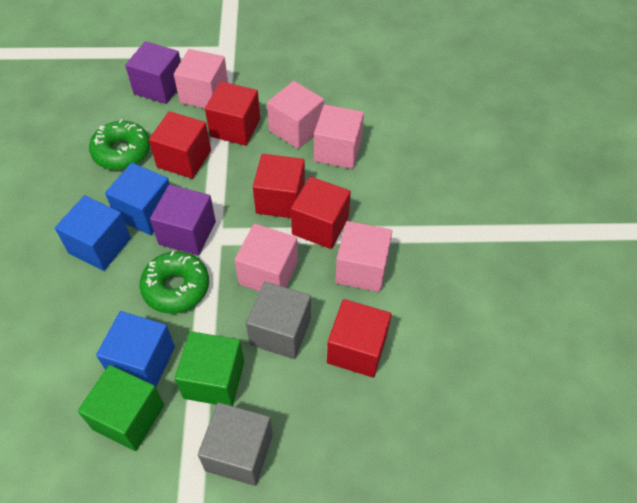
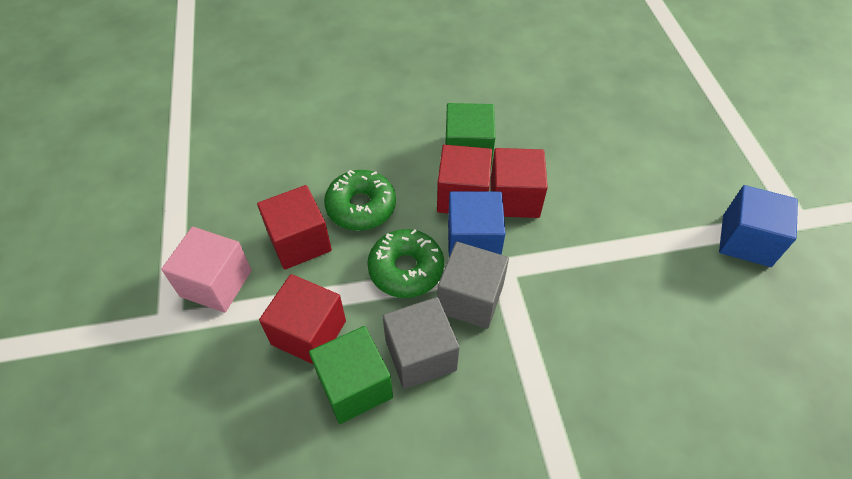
blue cube: [55,195,131,271] [96,311,175,387] [105,163,170,235] = 3 -> [448,191,506,257] [719,185,798,267] = 2
pink cube: [174,49,228,108] [235,223,298,291] [267,81,324,149] [314,105,364,169] [335,221,392,292] = 5 -> [161,227,252,313] = 1
purple cube: [125,41,181,104] [150,185,216,255] = 2 -> none = 0
red cube: [149,111,211,179] [205,81,260,146] [253,154,305,218] [291,176,351,249] [327,299,392,378] = 5 -> [257,185,332,270] [259,274,346,364] [437,145,492,213] [490,148,548,218] = 4

